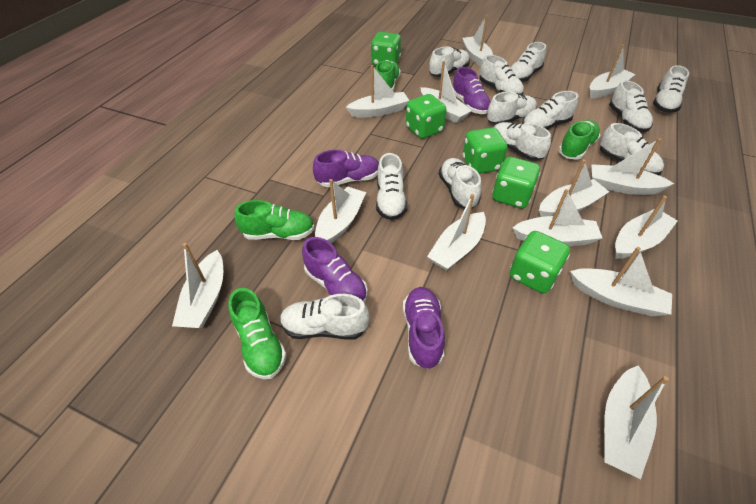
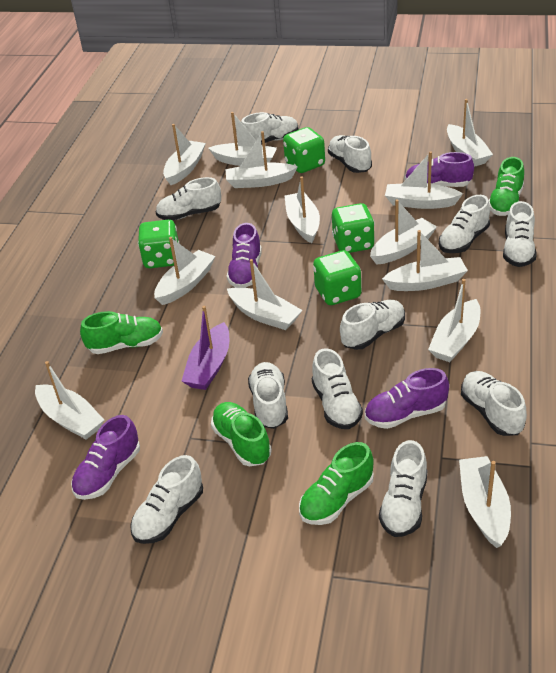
green dice: [371,32,401,66] [406,94,447,139] [463,127,508,174] [492,157,540,209] [510,231,570,293] = 5 -> [138,220,180,268] [283,127,325,173] [313,250,362,305] [332,203,375,253] = 4
purple boat: none = 0 -> [182,306,229,390] = 1
white shoe: [280,294,370,340] [376,153,407,220] [429,46,470,77] [439,158,482,209] [479,55,524,95] [487,91,537,125] [493,122,551,161] [511,42,546,82] [523,91,578,130] [600,123,664,175] [609,80,653,133] [653,65,689,113] = 12 -> [130,455,203,544] [155,177,221,220] [241,112,298,144] [248,362,288,429] [312,348,363,429] [328,135,372,173] [340,300,405,350] [379,440,427,537] [439,195,490,253] [461,371,527,436] [503,201,537,267] = 11

